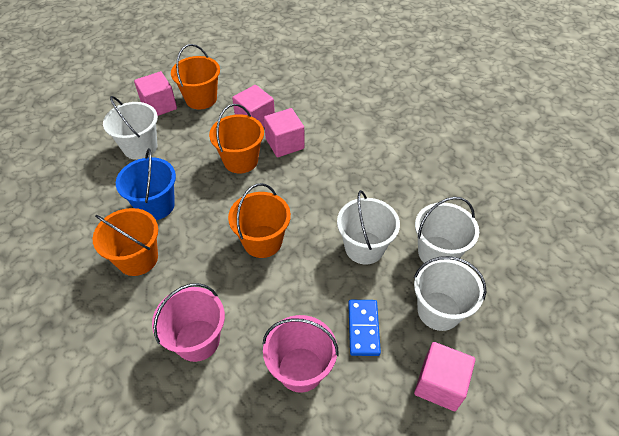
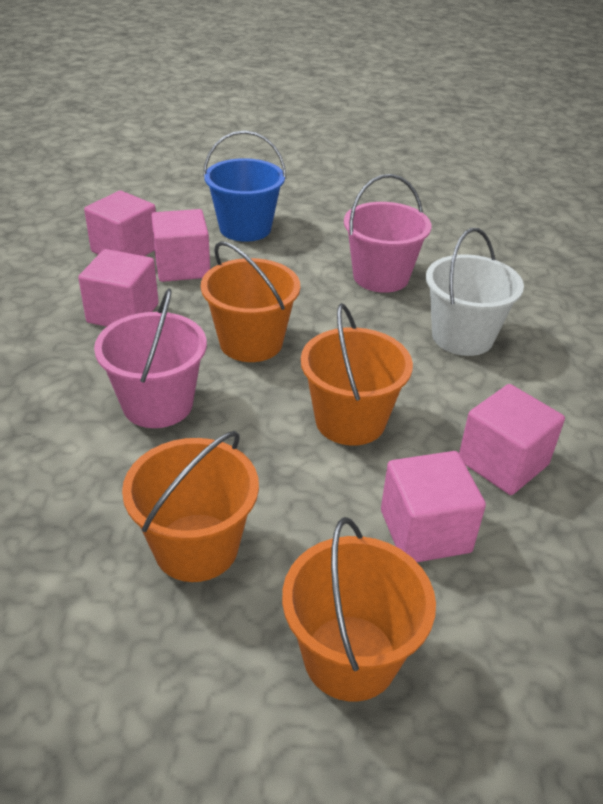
blue domino: [348,300,381,356] = 1 -> none = 0
pink cube: [134,71,177,116] [232,85,275,128] [264,108,305,157] [414,342,475,411] = 4 -> [78,249,159,327] [84,191,156,256] [151,209,210,282] [381,451,486,562] [459,384,565,495] = 5
white bucket: [103,96,158,160] [337,190,400,265] [414,256,486,331] [415,197,479,263] = 4 -> [426,228,524,356] = 1

